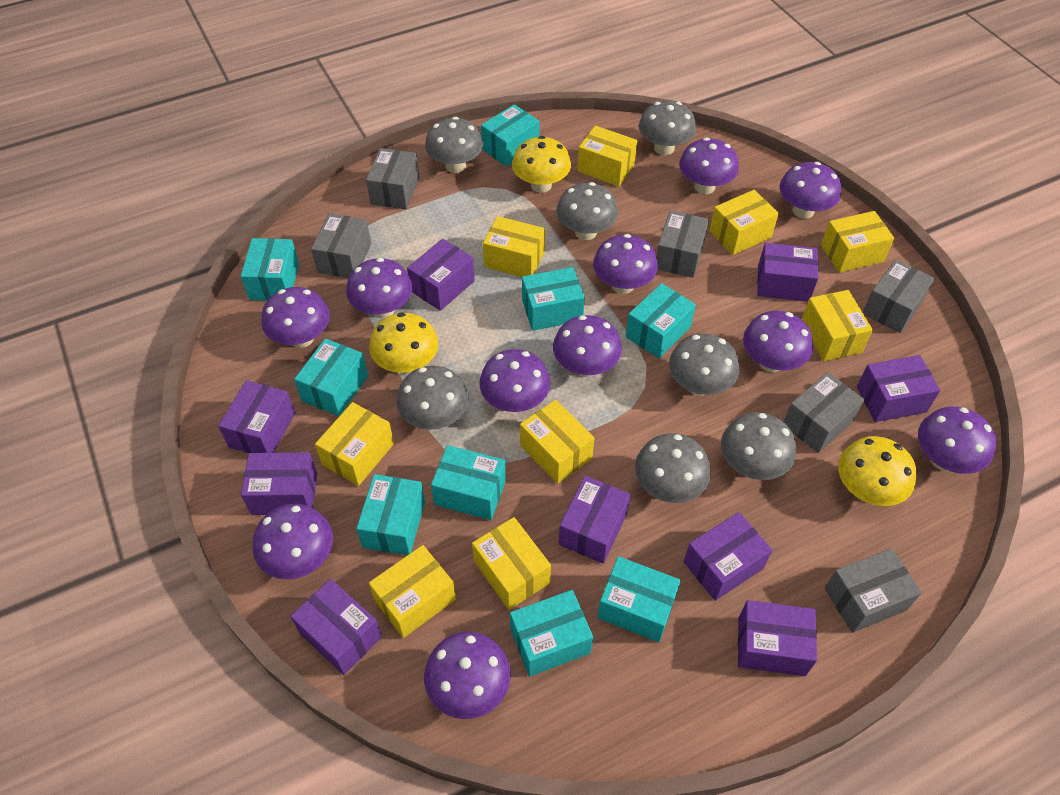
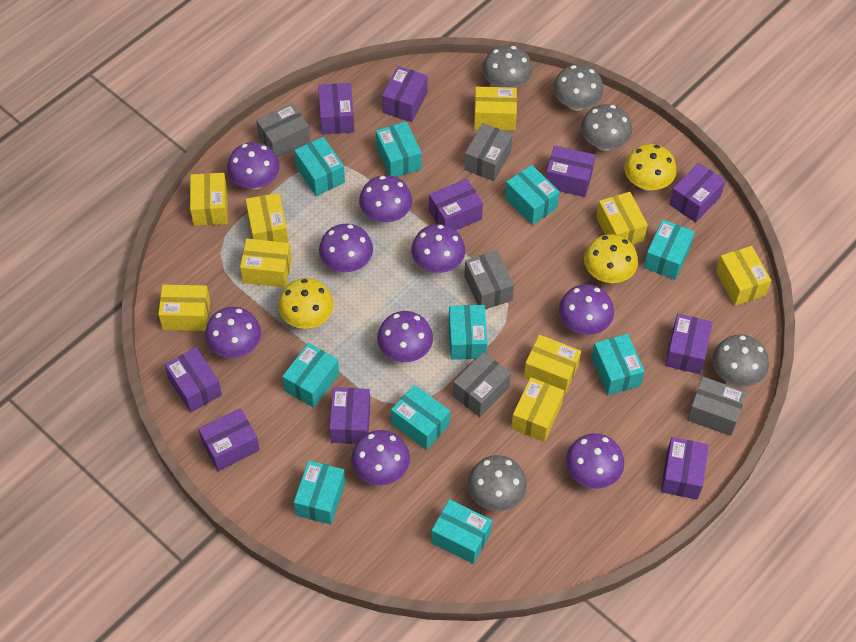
grey box: [311,213,371,278] [366,148,419,210] [656,210,709,278] [784,372,864,453] [825,548,922,633] [862,259,935,333] = 6 -> [256,103,310,158] [453,352,511,417] [464,123,513,181] [464,250,514,309] [687,377,747,436] = 5
grey mushroom: [396,365,469,430] [425,117,483,173] [556,182,618,240] [635,433,711,503] [639,101,696,155] [669,333,740,396] [721,412,796,480] = 7 -> [468,455,527,511] [482,45,533,88] [553,65,604,111] [581,104,632,151] [712,335,769,387] = 5
purple box: [218,380,295,453] [241,452,317,515] [290,579,382,675] [407,239,475,311] [559,476,631,564] [684,512,772,601] [738,600,817,676] [757,243,818,302] [857,355,940,422] = 9 -> [165,347,222,412] [198,408,260,471] [318,83,354,135] [329,387,370,444] [382,66,428,122] [429,179,483,230] [546,145,595,197] [661,437,709,500] [665,314,713,374] [669,163,725,223] = 10
purple mushroom: [253,504,333,579] [261,287,330,348] [346,258,412,318] [424,632,511,719] [479,349,550,412] [553,315,622,377] [593,234,658,294] [679,137,739,194] [743,311,813,372] [780,162,841,219] [918,406,996,474] = 11 -> [205,307,261,358] [227,142,280,189] [319,224,373,272] [351,430,410,485] [359,175,412,223] [377,311,433,362] [411,224,465,273] [559,284,614,335] [566,433,624,489] = 9
turquoise box: [241,238,299,301] [294,338,368,416] [356,474,425,555] [431,445,506,520] [481,104,540,167] [510,590,593,677] [522,267,585,331] [598,556,681,642] [626,283,696,359] = 9 -> [282,343,339,408] [294,137,345,196] [294,460,345,525] [376,121,422,177] [391,385,450,450] [431,499,492,564] [448,305,487,360] [505,165,560,225] [591,334,645,395] [644,219,695,280] = 10

